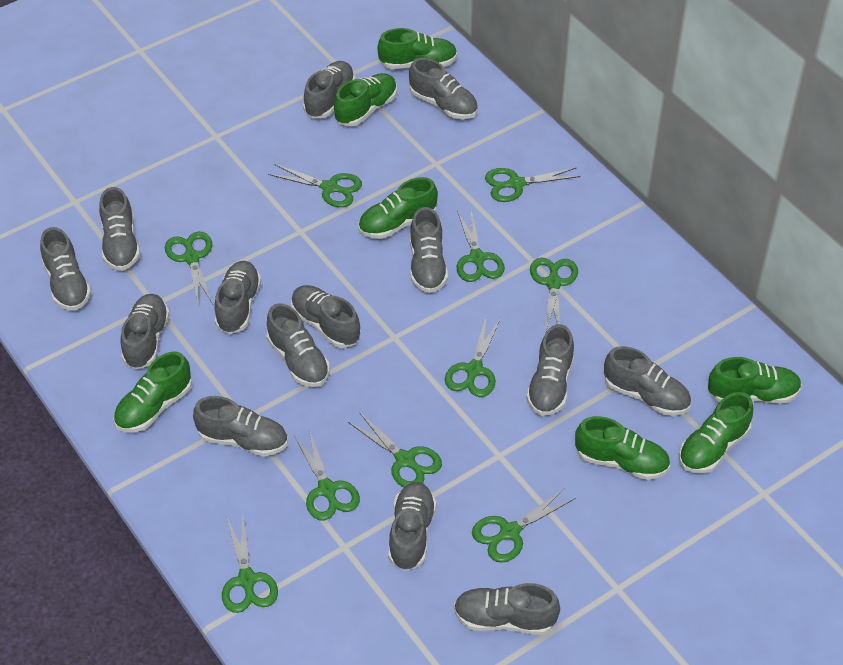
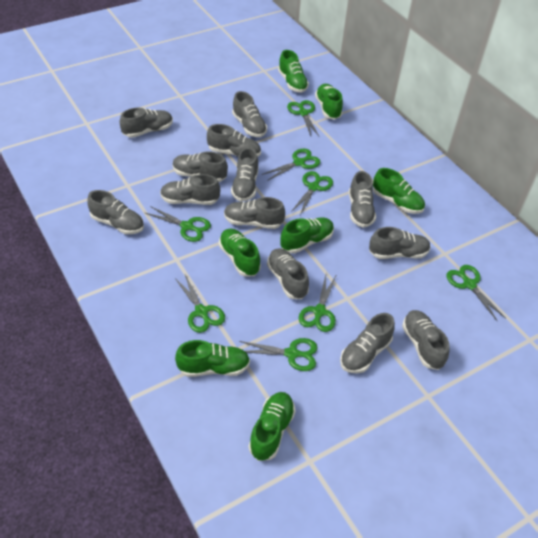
green scissors: [165,232,213,307] [222,514,278,613] [268,164,362,207] [294,431,360,520] [348,412,442,488] [445,317,501,397] [457,210,505,282] [472,488,575,563] [485,167,581,202] [530,258,578,331] = 10 -> [145,206,211,242] [175,275,225,333] [239,338,318,371] [262,148,321,181] [287,100,320,137] [291,171,333,215] [299,274,337,332] [446,265,506,322] = 8
grey shoe: [40,227,91,311] [99,187,140,271] [120,294,170,370] [193,396,288,456] [214,261,261,334] [267,303,330,387] [291,285,361,348] [303,61,355,118] [388,482,436,571] [409,58,478,119] [410,207,448,293] [454,583,560,635] [526,324,574,416] [604,346,691,416] = 14 -> [87,190,144,234] [120,108,173,138] [160,174,220,205] [173,152,228,182] [207,124,261,157] [224,197,285,229] [231,148,258,202] [232,91,267,137] [267,248,309,299] [340,313,395,373] [349,171,376,228] [369,227,431,259] [402,310,450,370] = 13

